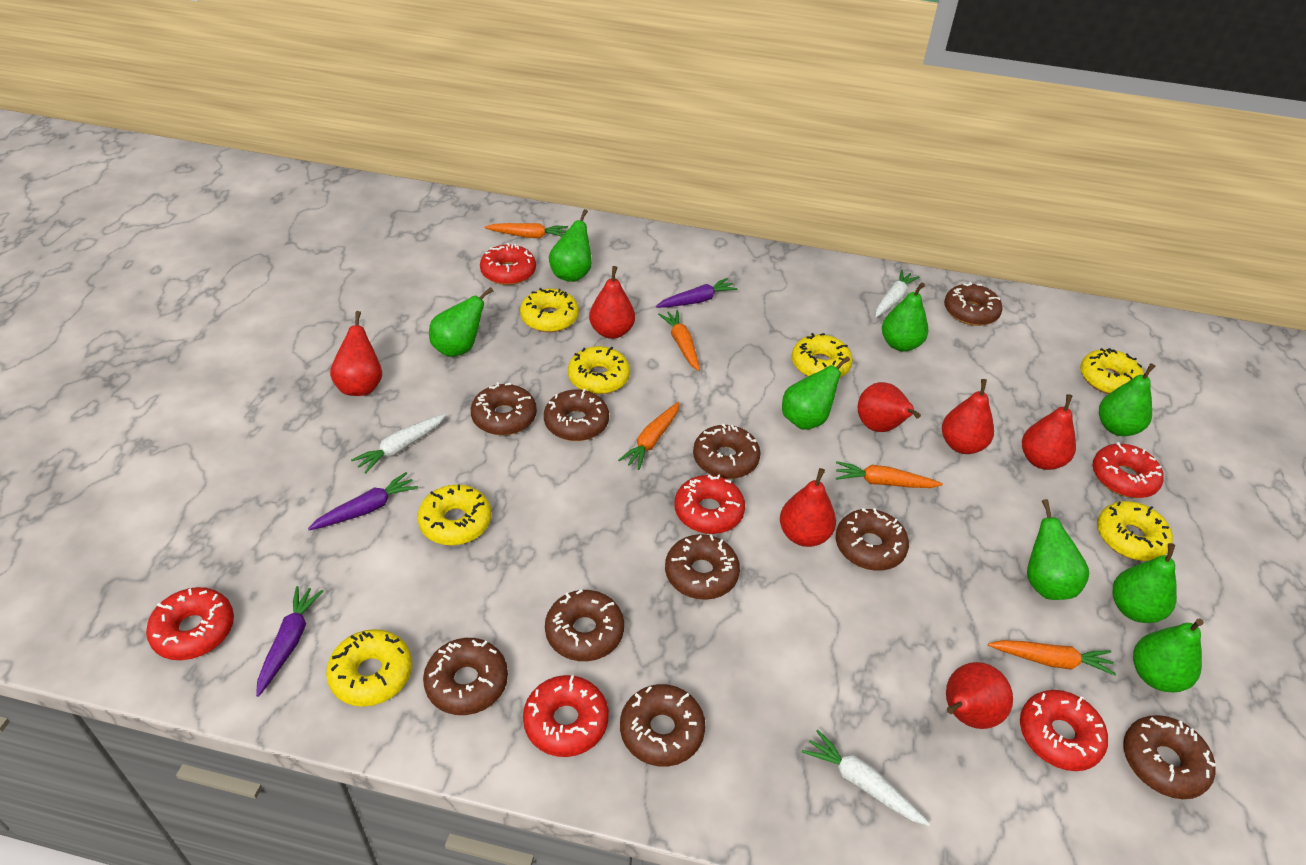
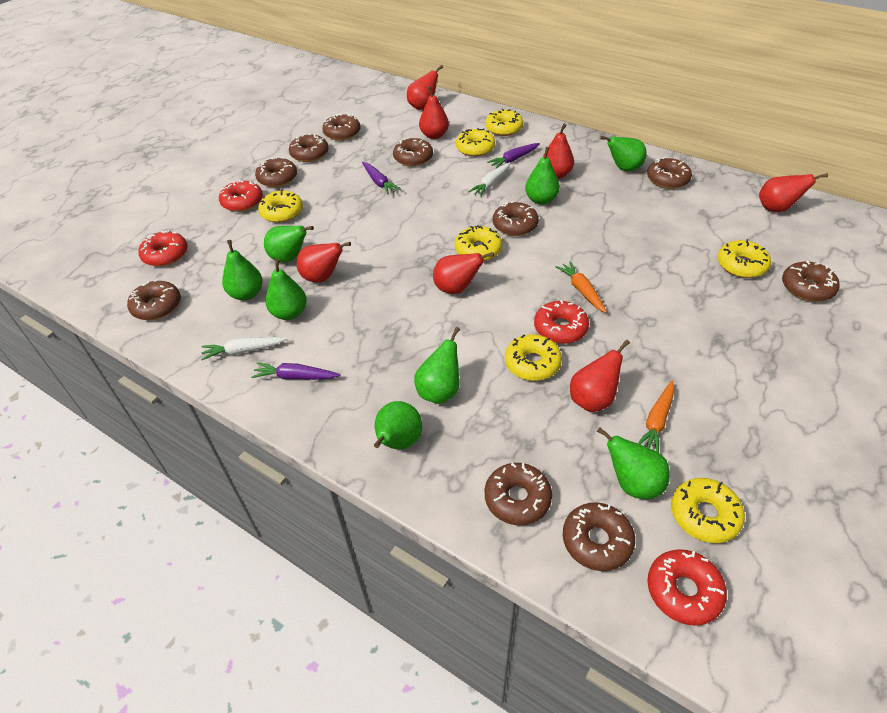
orange carrot: [484,223,568,238] [618,402,680,470] [658,310,700,371] [836,461,943,488] [988,640,1116,676] = 5 -> [556,261,607,313] [638,381,675,453] = 2
red donut: [146,587,234,660] [480,243,536,285] [523,675,609,757] [675,474,745,534] [1020,690,1108,771] [1092,442,1164,498] = 6 -> [138,230,188,267] [219,180,263,212] [534,300,589,344] [647,549,727,626] = 4
white carrot: [351,414,446,474] [802,729,930,826] [875,270,920,318] = 3 -> [201,337,287,360] [468,162,510,197] = 2

